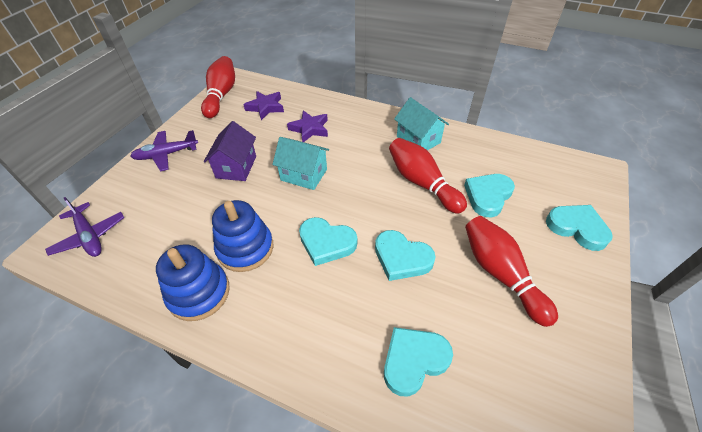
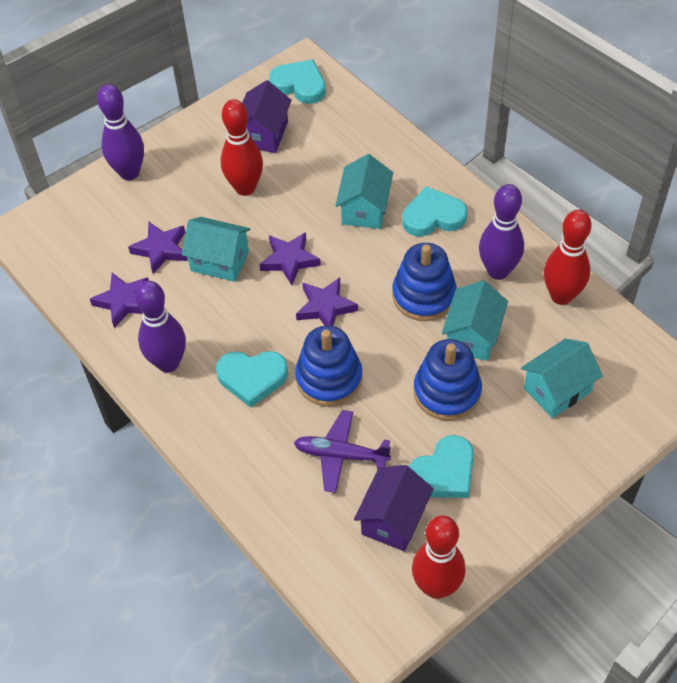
blue stacking toy: [156,244,230,321] [212,200,273,272] = 2 -> [295,326,363,406] [392,243,457,321] [414,339,482,420] = 3
purple bowling pin: none = 0 -> [97,84,144,180] [135,281,186,372] [479,184,524,280] = 3
purple house: [204,121,256,181] = 1 -> [242,80,292,153] [354,465,433,551] = 2
purple plane: [45,197,125,257] [130,130,198,171] = 2 -> [294,410,391,493] = 1
purple star: [243,91,284,120] [287,110,328,142] = 2 -> [90,272,149,328] [128,222,188,274] [259,232,321,285] [296,277,358,326] = 4
turquoise heart: [299,217,357,266] [375,230,436,281] [384,327,453,397] [464,174,515,217] [546,205,613,251] = 5 -> [216,351,288,408] [269,60,326,104] [402,186,467,236] [409,435,474,498] = 4
turquoise house: [272,137,329,190] [394,97,449,150] = 2 -> [182,217,251,282] [335,154,393,229] [442,280,508,361] [521,339,603,418] = 4

